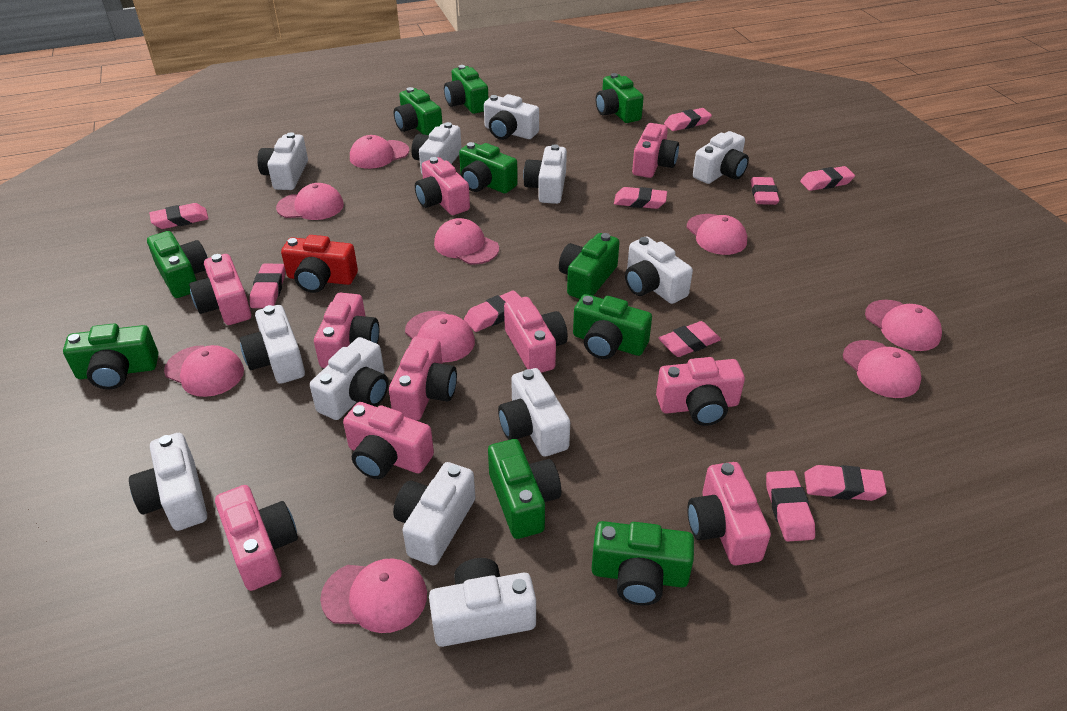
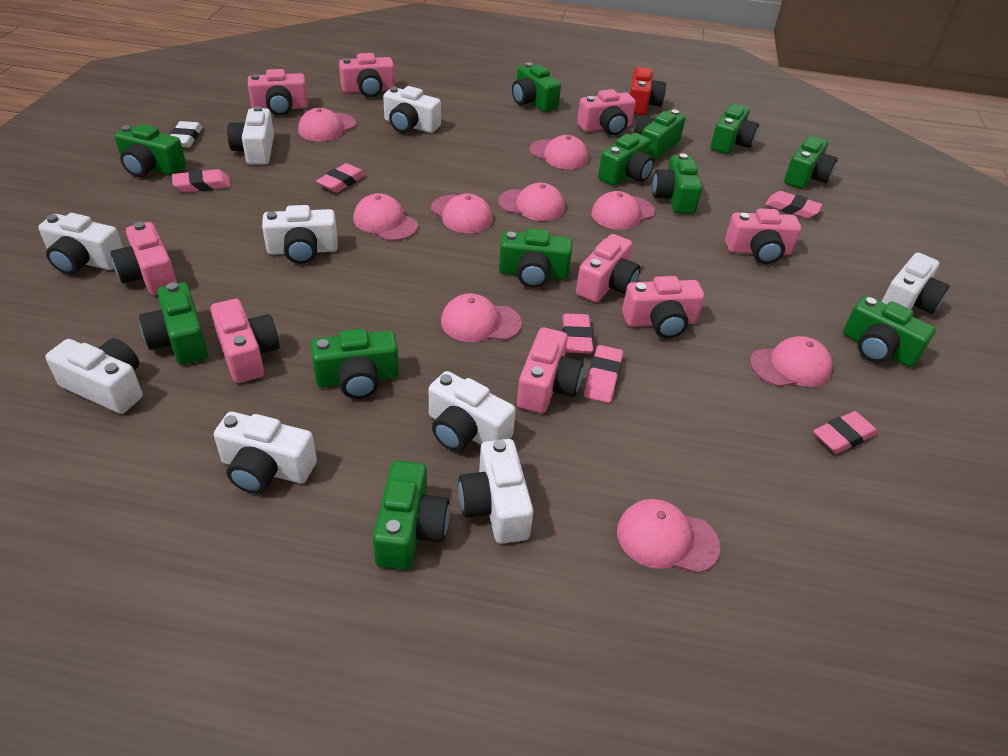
green camera: [63,324,158,389] [147,231,208,298] [394,87,442,135] [444,65,488,114] [459,142,518,193] [488,439,561,539] [559,233,620,299] [573,294,652,359] [592,521,694,606] [596,73,644,123] = 10 -> [114,124,186,177] [139,282,208,365] [311,329,399,399] [373,461,450,570] [499,228,572,288] [512,62,561,112] [598,133,654,186] [634,110,686,161] [652,153,702,214] [710,103,759,154] [784,135,838,189] [843,296,936,367] = 12
pink camera: [189,254,251,325] [215,485,298,591] [314,293,379,368] [343,402,434,479] [389,336,457,420] [415,157,470,215] [504,297,568,373] [632,123,679,178] [656,357,745,426] [687,462,771,565] = 10 -> [111,222,177,295] [210,299,280,383] [248,69,308,116] [339,53,395,97] [517,327,583,414] [576,234,640,302] [577,89,636,135] [622,276,705,339] [725,208,801,264] = 9
pink eraser: [149,203,209,229] [250,264,285,308] [464,290,522,332] [614,187,667,209] [659,321,721,357] [664,108,712,131] [750,177,779,205] [766,470,815,542] [800,166,855,191] [804,465,887,501] = 10 -> [172,169,231,192] [316,163,366,193] [562,313,593,353] [584,345,623,403] [765,191,822,219] [813,411,878,454] = 6
white camera: [129,433,207,531] [240,305,305,384] [257,132,308,190] [310,337,389,420] [393,462,475,565] [411,122,462,175] [429,558,536,647] [484,94,539,140] [498,368,570,457] [523,144,567,204] [625,236,693,304] [693,131,749,184] = 12 -> [38,213,123,275] [45,338,143,414] [214,412,317,494] [227,106,274,165] [262,205,338,264] [383,86,441,133] [429,371,516,451] [458,439,533,544] [881,253,949,314] = 9
white eraser: none = 0 -> [170,121,202,147] = 1

